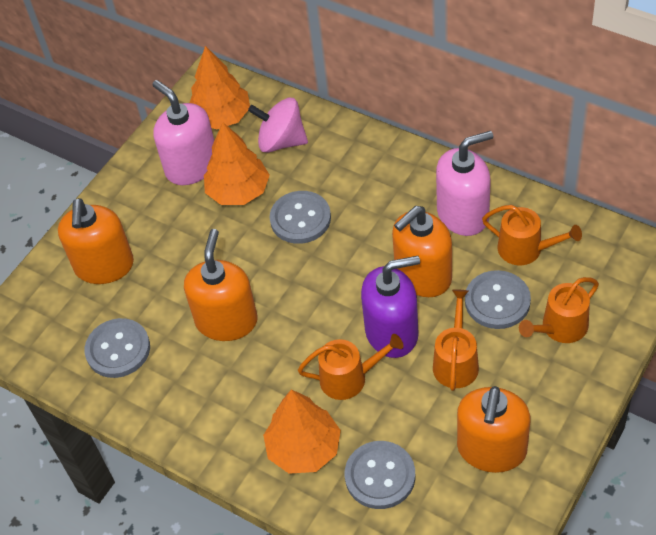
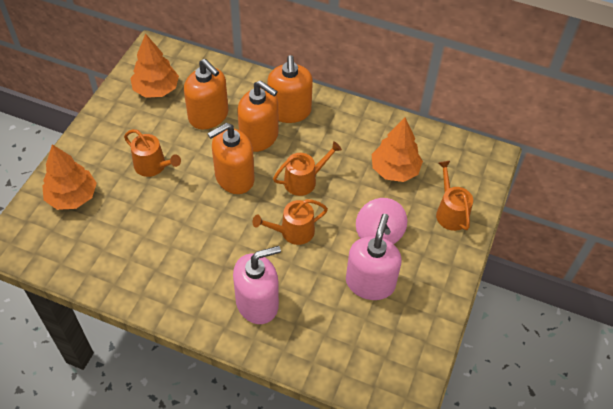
grey button: [85,318,150,378] [270,191,331,244] [345,441,415,509] [465,270,531,329] = 4 -> none = 0
purple soap dispenser: [361,256,420,358] = 1 -> none = 0

